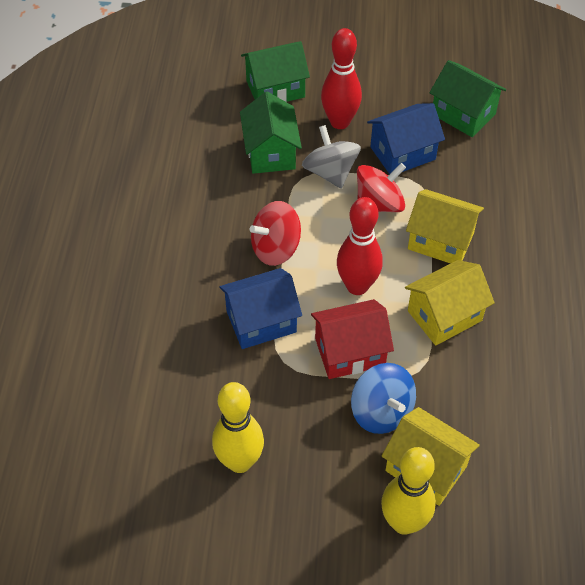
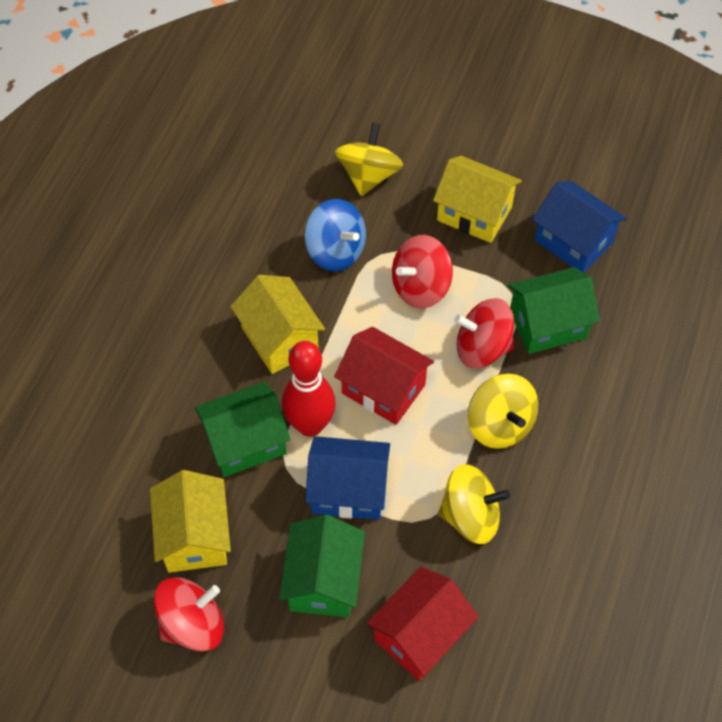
grey spinning top: [302,125,361,189] = 1 -> none = 0
red bowling pin: [321,28,362,129] [337,197,383,295] = 2 -> [282,341,336,437] = 1
red house: [311,299,394,379] = 1 -> [334,327,434,425] [366,567,479,681] = 2
red spinning top: [250,201,301,266] [357,163,406,212] = 2 -> [154,577,224,651] [392,235,453,308] [454,298,514,368] = 3
yellow bowling pin: [212,382,264,473] [381,447,436,535] = 2 -> none = 0
yellow spinning top: none = 0 -> [335,123,403,196] [438,464,510,544] [468,374,538,449] = 3

